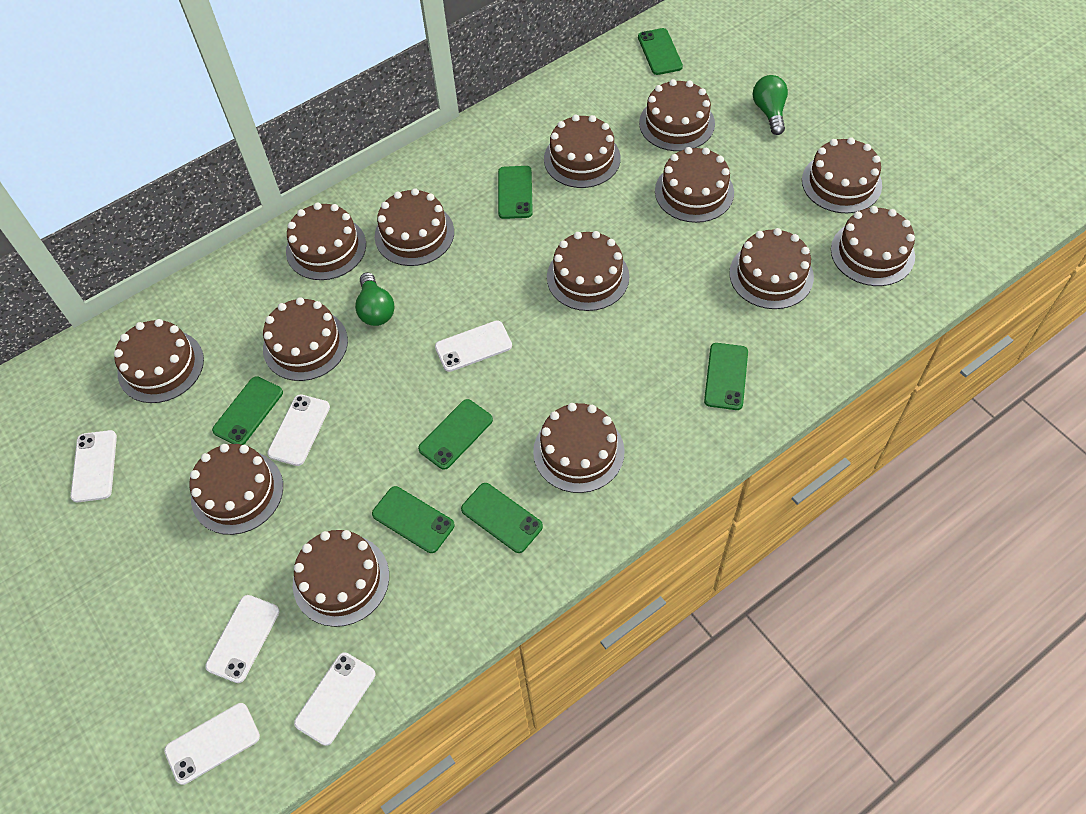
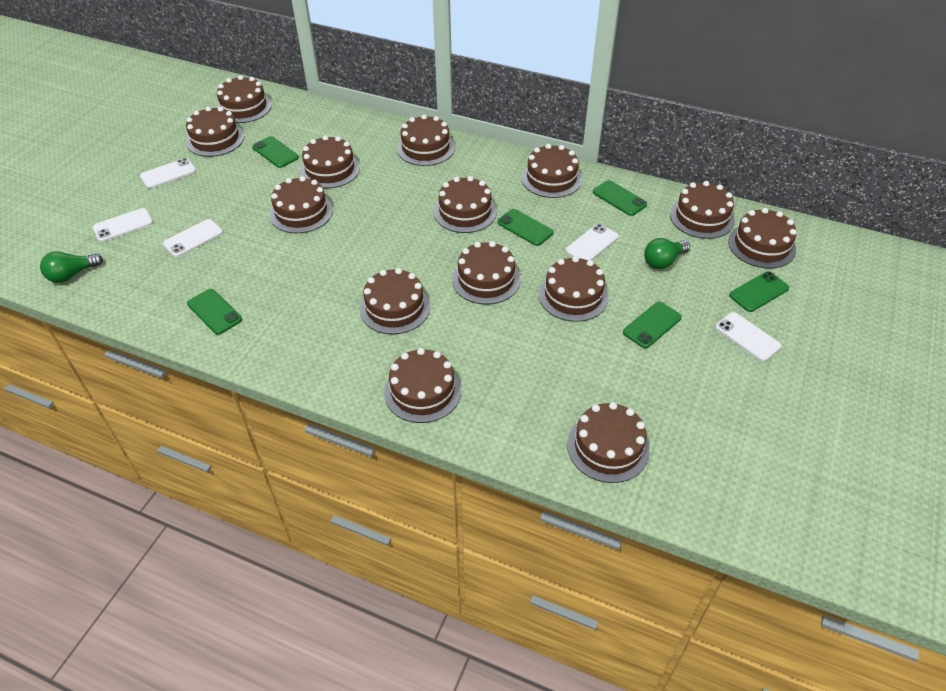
green phone: [212,376,283,445] [372,486,455,553] [418,399,493,470] [461,483,543,553] [498,166,533,219] [638,28,683,75] [704,343,748,410] = 7 -> [187,289,242,335] [252,136,299,168] [497,209,553,246] [593,180,647,216] [623,302,682,348] [729,271,789,312] = 6
white phone: [71,430,117,502] [164,703,260,785] [205,595,280,683] [267,394,330,466] [294,652,375,746] [435,321,512,372] = 6 -> [93,208,153,242] [140,158,196,189] [163,219,223,257] [566,224,619,260] [715,312,782,361] = 5

